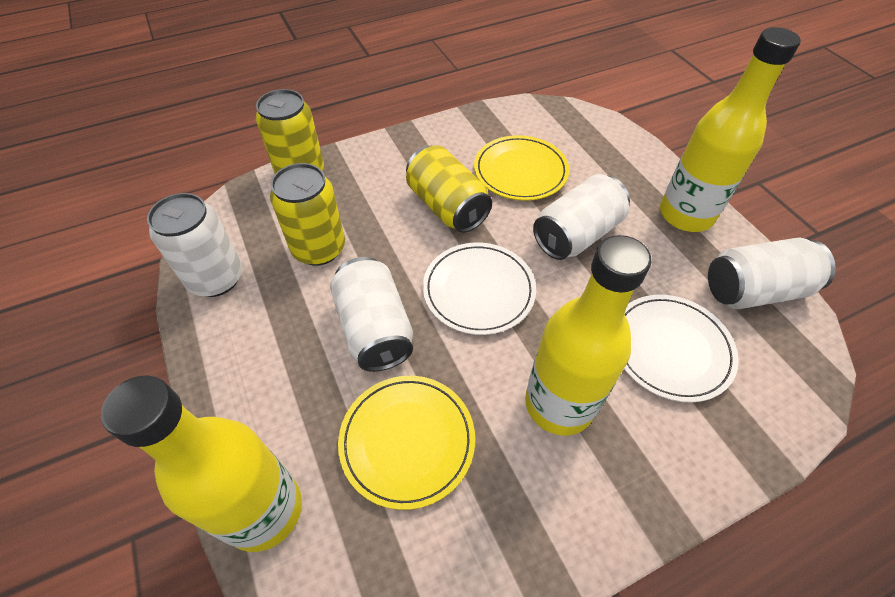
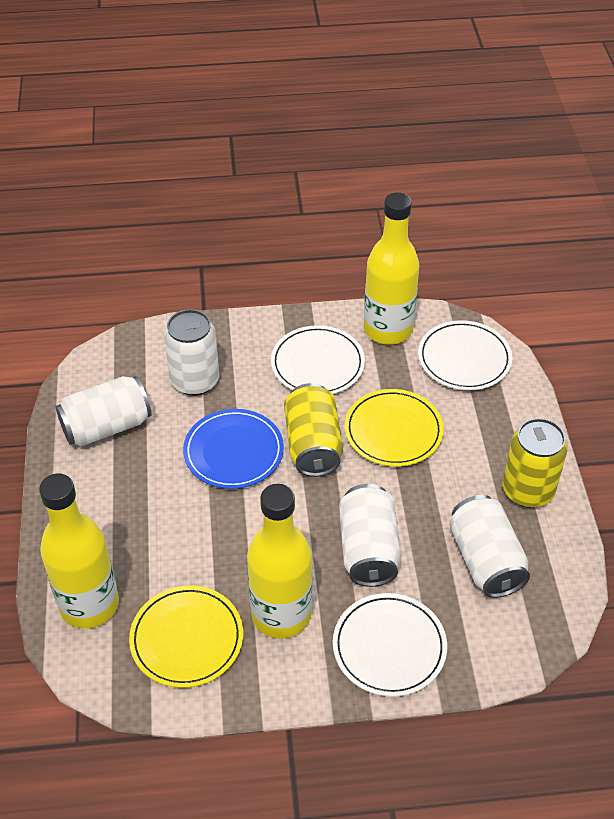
blue plate: none = 0 -> [183,409,284,489] = 1
white plate: [423,242,536,335] [624,295,739,403] = 2 -> [271,325,365,394] [333,593,447,697] [418,320,513,390] = 3
yellow can: [256,89,324,174] [270,163,345,266] [406,145,492,233] = 3 -> [284,383,343,477] [503,418,568,508] = 2

